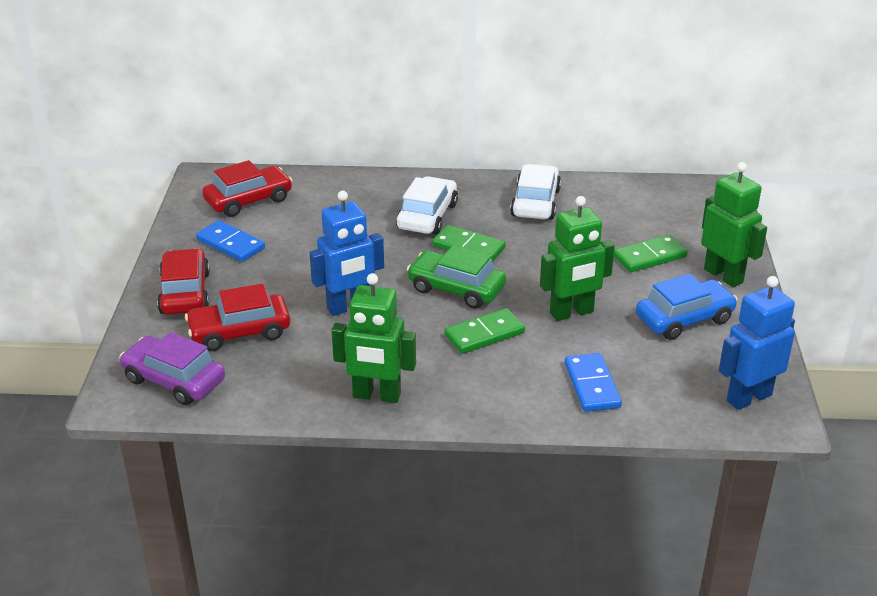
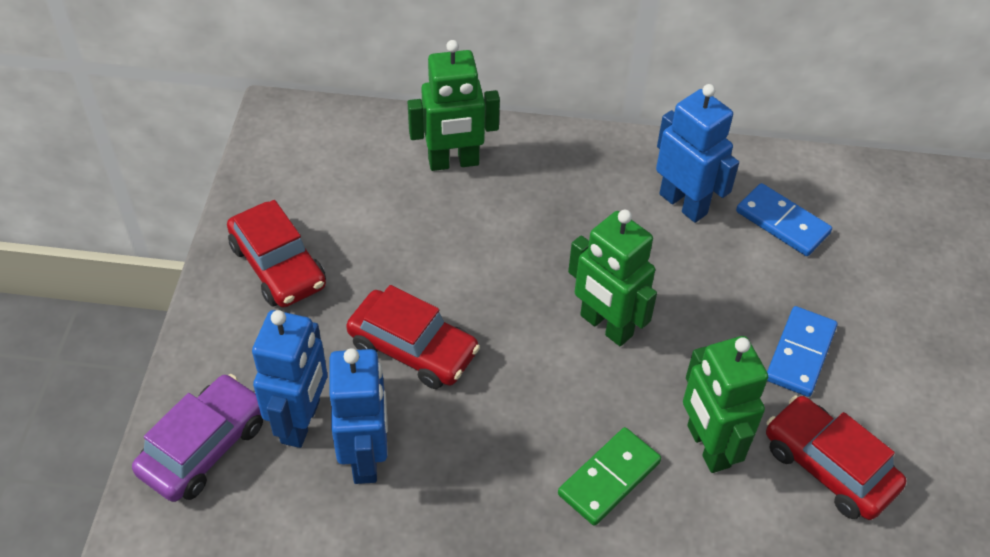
blue car: [636,274,738,340] = 1 -> none = 0
blue robot: [310,191,384,316] [719,276,795,410] = 2 -> [252,310,328,448] [329,348,388,484] [656,84,739,223] = 3
green car: [407,245,506,309] = 1 -> none = 0
green domino: [432,225,506,262] [444,308,525,354] [614,235,688,272] = 3 -> [558,427,661,526] = 1
white car: [396,176,458,235] [510,164,561,220] = 2 -> none = 0

